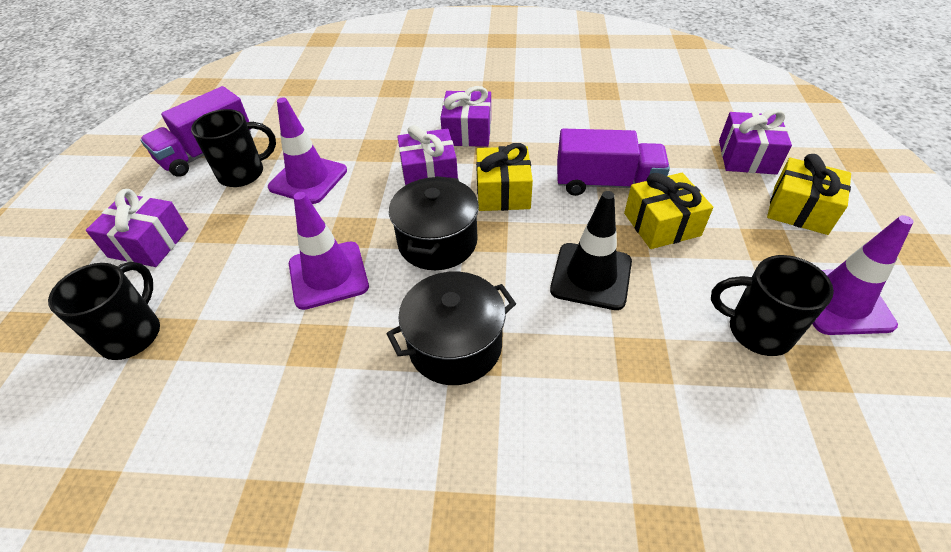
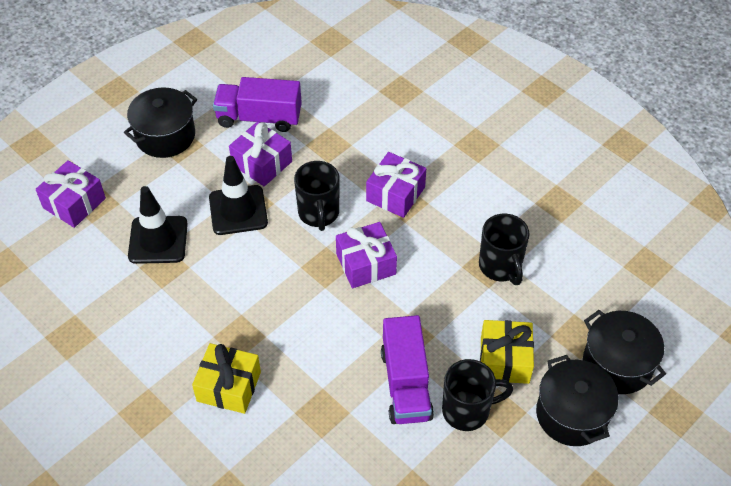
black pot: [386,272,516,385] [389,176,479,270] = 2 -> [124,87,197,158] [536,355,619,446] [583,310,666,394] = 3
black traffic cone: [550,191,632,310] = 1 -> [128,186,188,264] [209,156,268,235] = 2
purple traffic cone: [268,97,347,204] [289,192,369,310] [813,215,914,335] = 3 -> none = 0
yellow gift: [476,143,533,211] [624,173,713,249] [767,154,851,235] = 3 -> [192,343,261,414] [480,320,534,384] = 2

